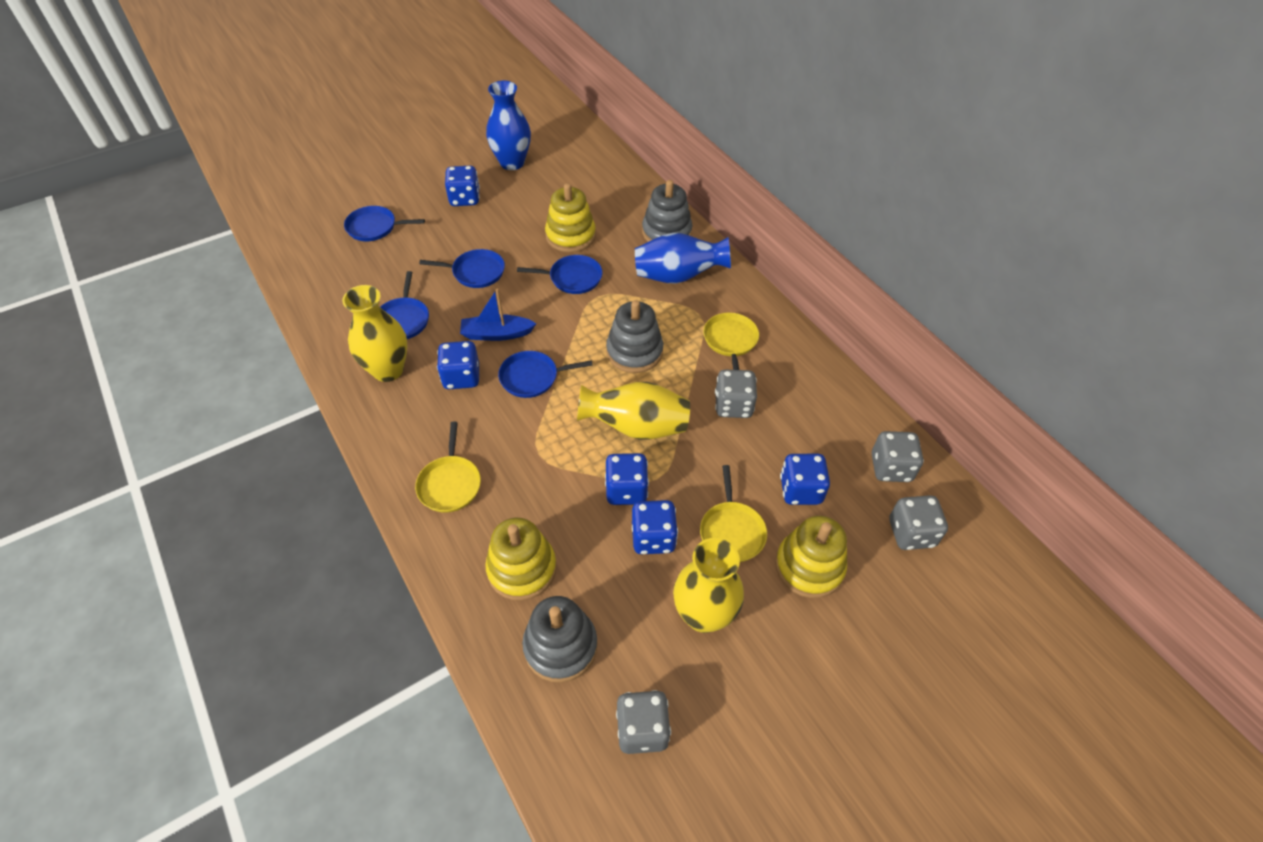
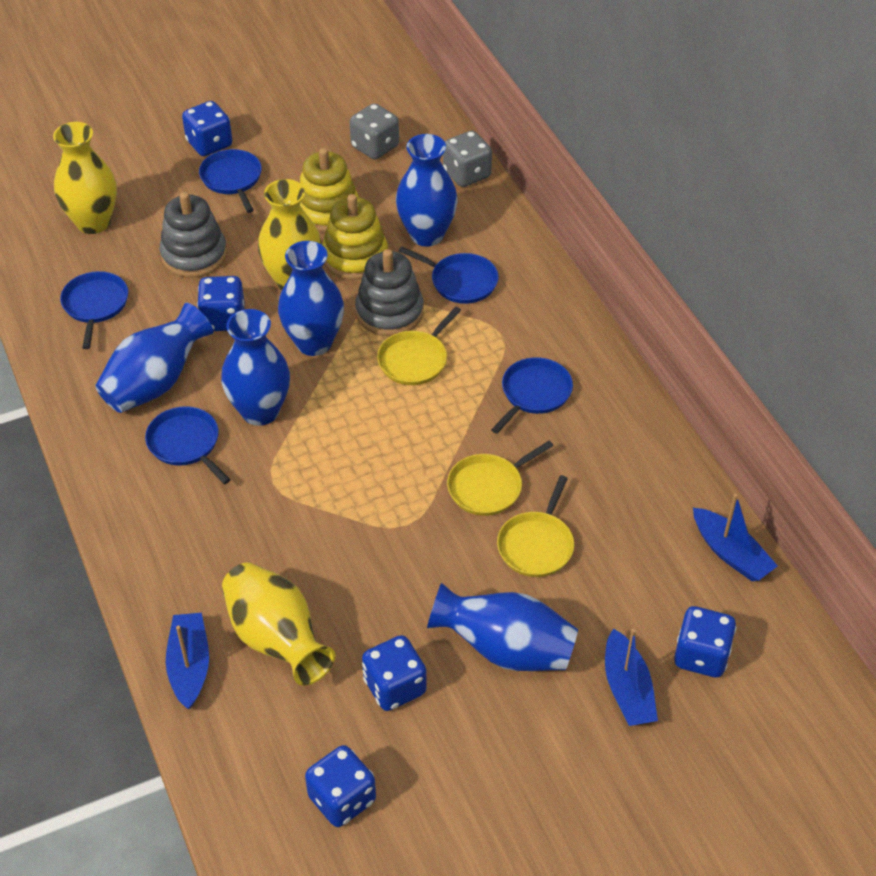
blue boat: [460,288,536,341] = 1 -> [166,613,209,709] [605,628,658,726] [693,494,778,581] = 3
blue vase: [486,81,531,170] [635,233,731,284] = 2 -> [95,303,213,413] [221,309,290,426] [278,241,344,356] [396,134,458,247] [427,583,578,671] = 5
grey dice: [616,690,671,754] [715,369,757,418] [872,431,924,482] [889,495,948,550] = 4 -> [350,103,399,160] [443,131,492,187] = 2
grey stacking toy: [522,596,598,683] [606,300,663,373] [642,180,692,242] = 3 -> [160,192,227,278] [355,249,424,336] = 2
yellow stacking toy: [485,518,557,601] [545,183,596,252] [775,516,847,598] = 3 -> [300,148,359,232] [322,194,388,280] = 2

